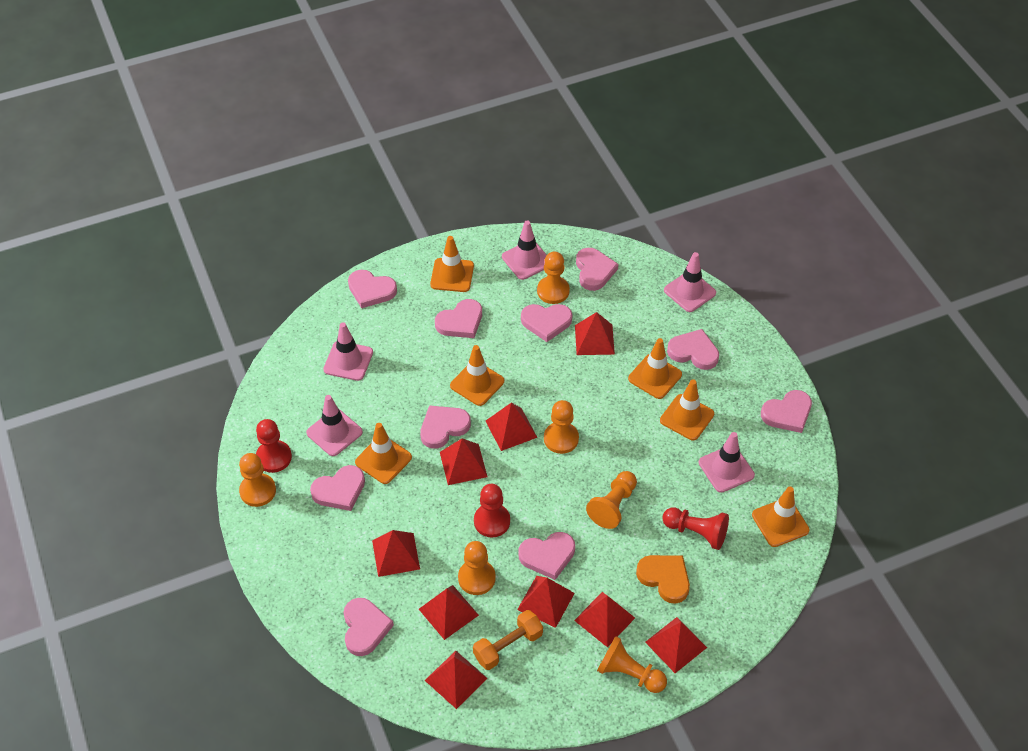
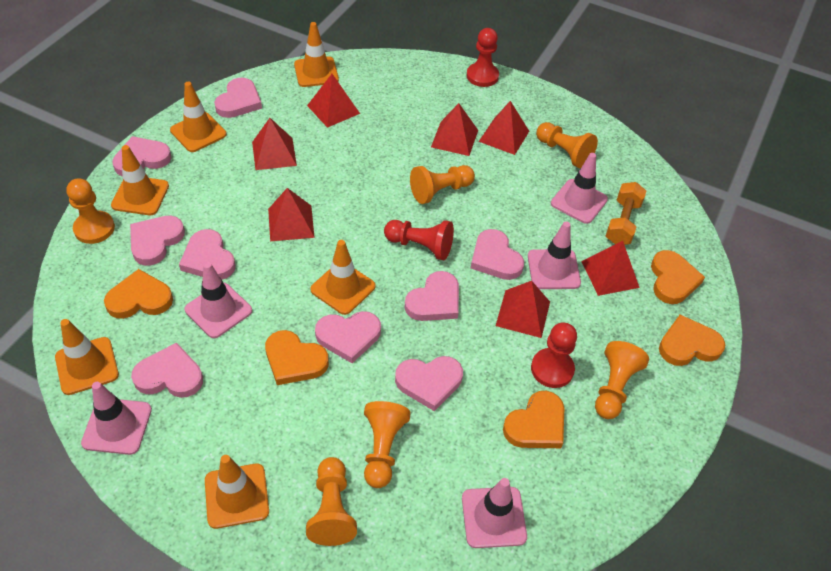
orange heart: [636,555,690,604] = 1 -> [104,269,173,319] [265,330,329,385] [503,391,564,448] [651,250,705,304] [659,315,725,366] = 5
pink heart: [310,465,365,511] [343,598,394,656] [348,270,397,308] [420,405,471,449] [435,299,482,338] [518,532,575,580] [521,304,572,342] [576,248,619,291] [667,329,719,370] [761,390,812,433] = 10 -> [112,136,172,177] [130,216,185,266] [131,342,203,398] [179,229,236,280] [214,78,262,118] [315,311,381,363] [395,356,463,411] [404,271,459,321] [471,229,524,280] = 9
red pyramid: [372,530,420,577] [419,585,479,640] [425,651,488,709] [440,438,488,485] [486,403,538,451] [517,576,575,628] [574,592,635,647] [575,312,615,355] [645,617,707,673] = 9 -> [252,118,297,170] [268,188,315,241] [307,74,360,128] [431,103,478,156] [479,101,529,155] [496,281,550,338] [581,241,640,296] = 7

